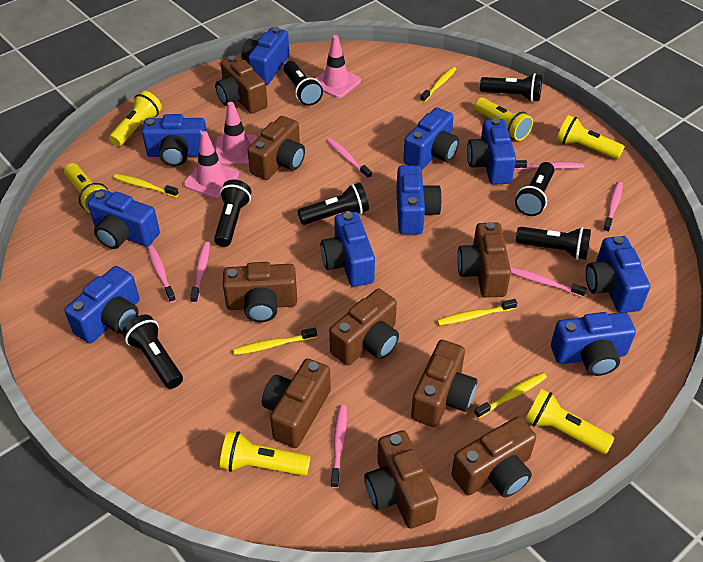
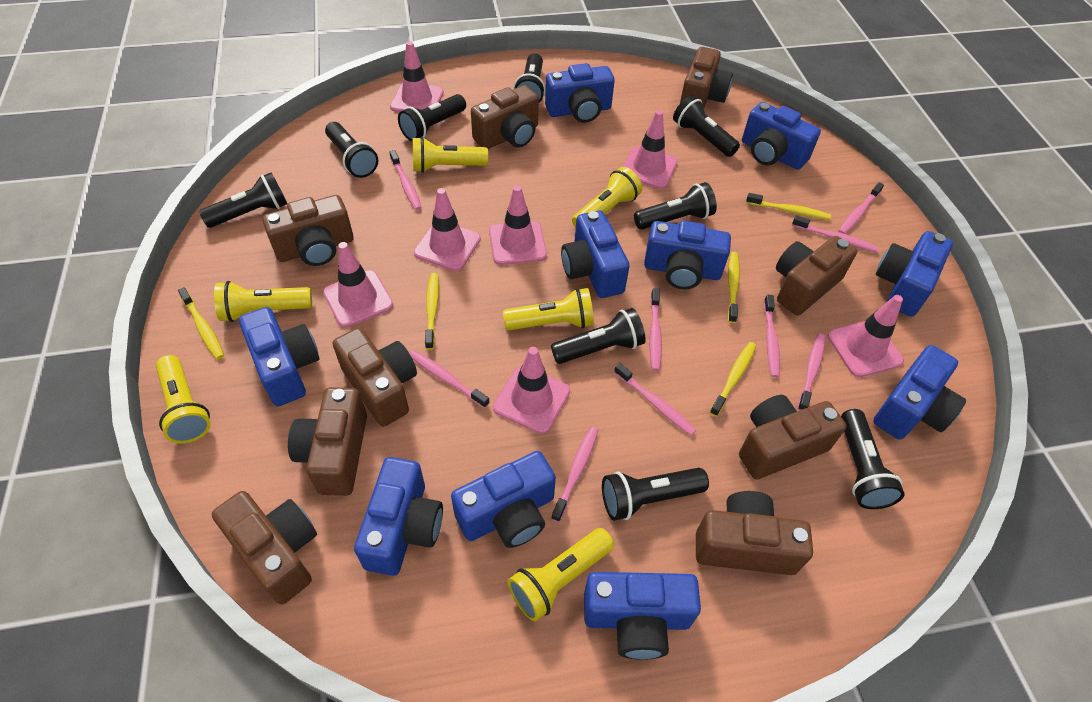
black flashlight: [122,314,183,389] [214,180,251,247] [283,61,323,106] [297,183,369,225] [480,73,542,102] [515,162,555,216] [516,227,591,260] = 7 -> [199,172,288,228] [325,122,379,178] [398,94,466,141] [514,53,545,103] [551,308,646,364] [602,468,709,521] [634,182,717,230] [673,95,740,157] [841,409,905,509] = 9
pink toothbrush: [147,246,176,303] [190,242,210,303] [327,138,372,179] [331,405,347,488] [510,267,587,298] [514,160,585,170] [603,182,623,233] = 7 -> [389,150,422,210] [409,350,490,408] [551,427,598,522] [614,363,696,436] [649,288,662,371] [764,295,780,378] [792,215,879,253] [797,333,825,411] [839,182,884,234] = 9
pink traffic cone: [184,131,239,198] [215,102,258,164] [315,35,361,98] = 3 -> [323,242,393,328] [390,41,444,112] [414,188,481,271] [489,185,547,265] [493,347,570,434] [623,110,678,189] [828,295,904,377] = 7

